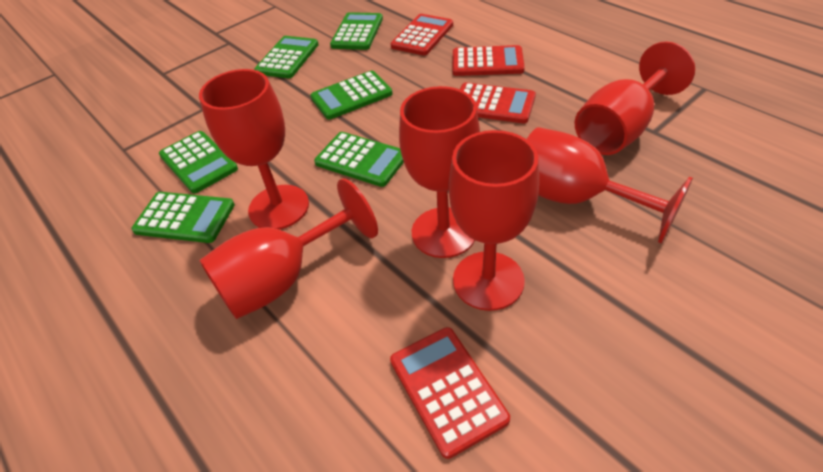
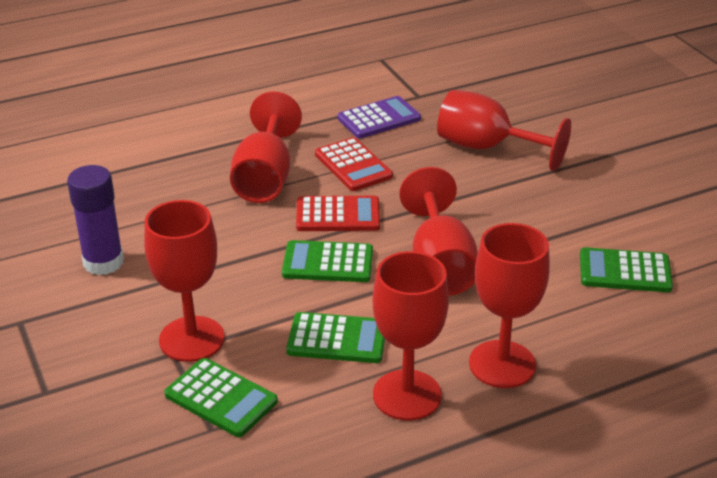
green calculator: [131,192,235,243] [159,131,238,193] [254,36,319,78] [310,71,393,120] [314,132,404,187] [330,12,383,50] = 6 -> [164,358,278,437] [282,240,373,282] [286,312,385,363] [580,247,673,292] = 4
purple calculator: none = 0 -> [337,96,421,138] = 1
purple glue stick: none = 0 -> [67,165,124,275] = 1
red calculator: [390,327,510,459] [391,14,453,55] [453,45,525,76] [460,83,536,123] = 4 -> [296,196,380,231] [315,137,393,191] = 2

